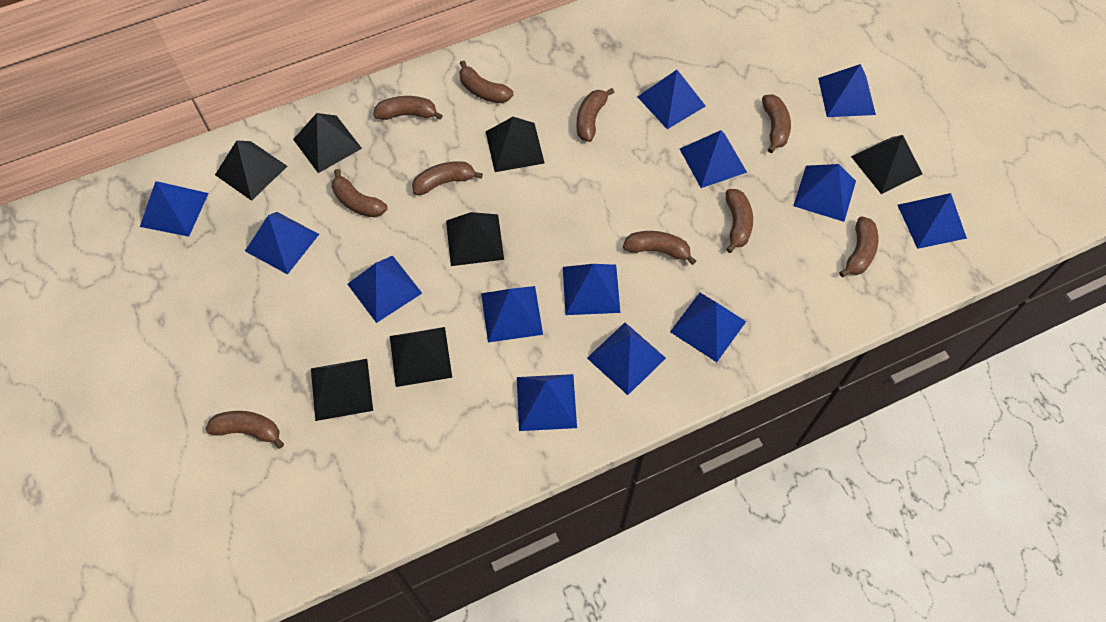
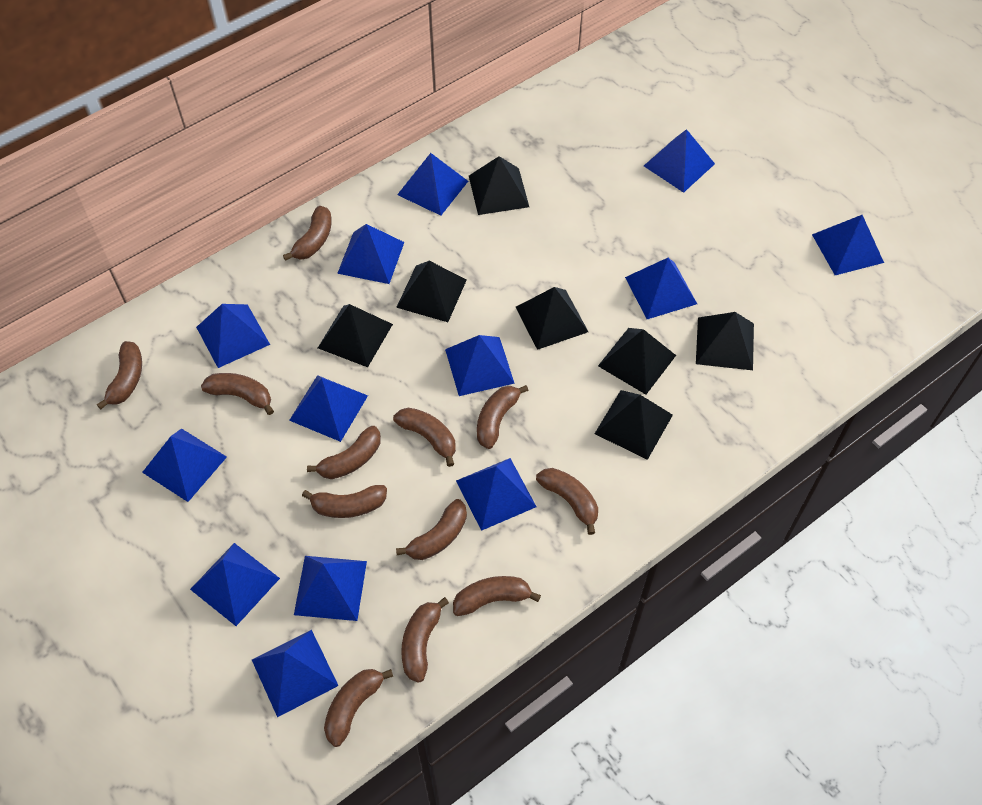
brown banana: [206,411,284,449] [332,169,387,218] [373,96,443,120] [412,161,483,195] [459,60,514,103] [577,88,615,142] [623,231,696,265] [726,189,753,253] [762,95,791,153] [839,216,878,277] = 10 -> [97,341,142,410] [201,373,274,415] [283,206,332,261] [302,485,387,518] [307,426,381,479] [324,669,393,747] [393,408,456,467] [396,499,467,560] [401,597,449,683] [453,576,541,616] [477,385,529,449] [536,468,598,535] = 12

